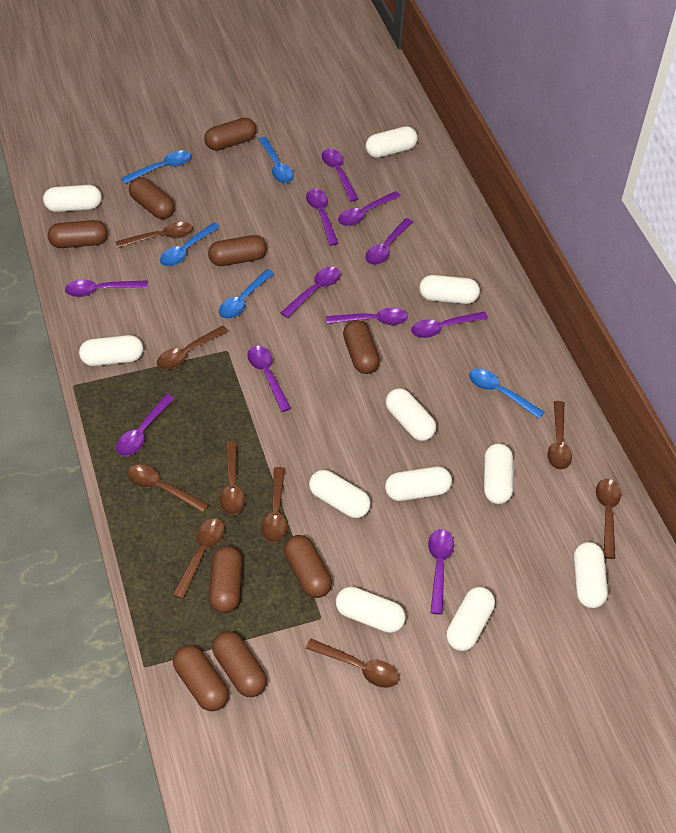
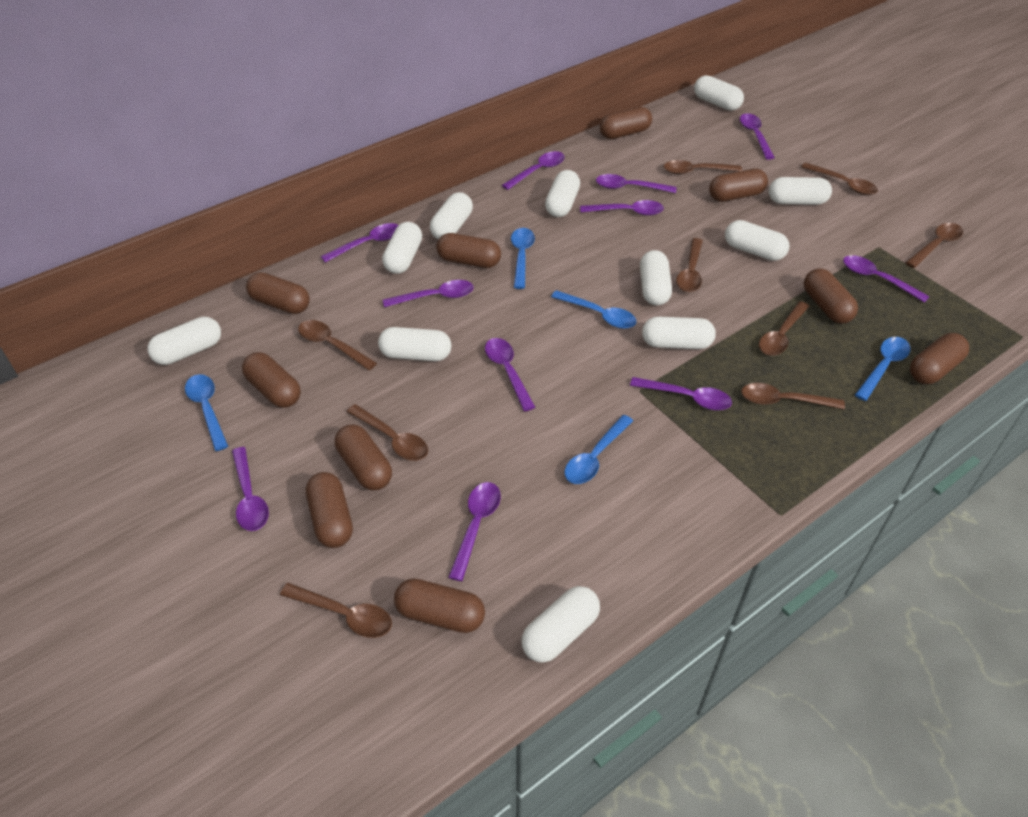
brown capsule: [48,220,108,248] [129,177,175,219] [173,645,229,711] [204,118,257,151] [208,235,267,266] [209,546,242,613] [212,631,267,697] [284,535,332,598] [343,320,380,374] = 9 -> [242,352,301,408] [246,272,310,314] [306,472,353,548] [335,424,392,490] [394,578,485,633] [436,233,501,268] [600,107,652,139] [709,169,768,202] [804,268,858,324] [910,333,969,384] = 10

